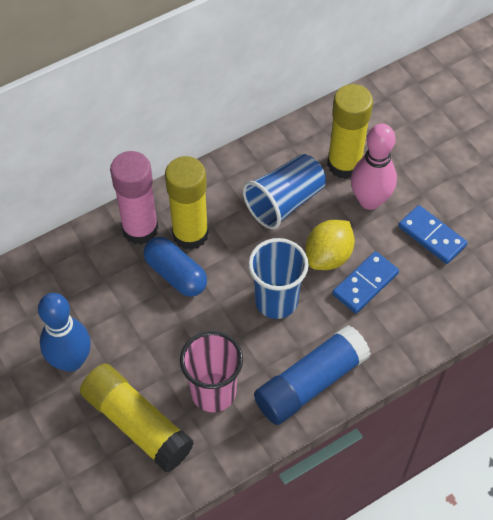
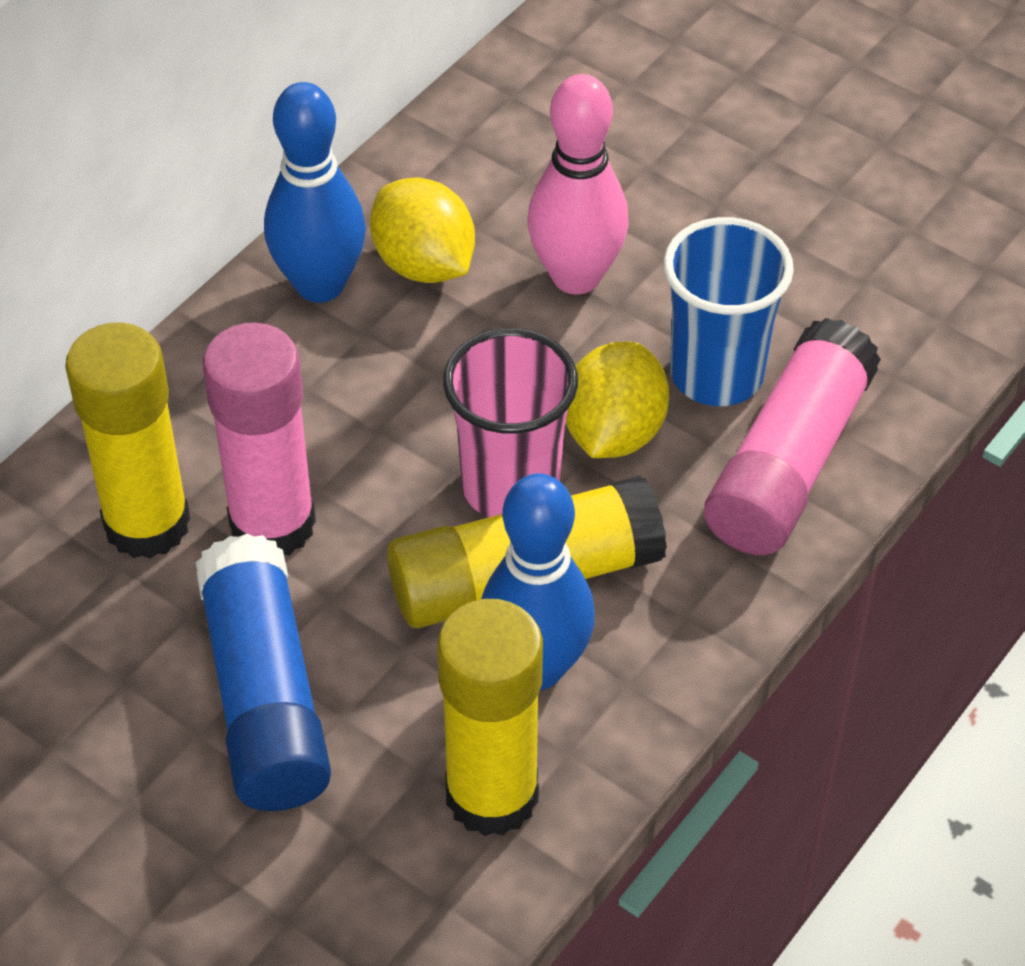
blue bowling pin: [38,293,91,372] = 1 -> [264,82,366,303] [481,473,595,690] = 2
blue capsule: [144,237,207,297] = 1 -> none = 0
blue cup: [243,154,326,229] [248,238,309,319] = 2 -> [664,217,794,406] = 1
blue domino: [332,251,399,313] [398,205,467,264] = 2 -> none = 0
pink glue stick: [110,151,158,245] = 1 -> [203,323,316,556] [704,318,881,555] = 2
yellow lemon: [306,220,355,270] = 1 -> [370,177,475,283] [566,341,669,458] = 2

